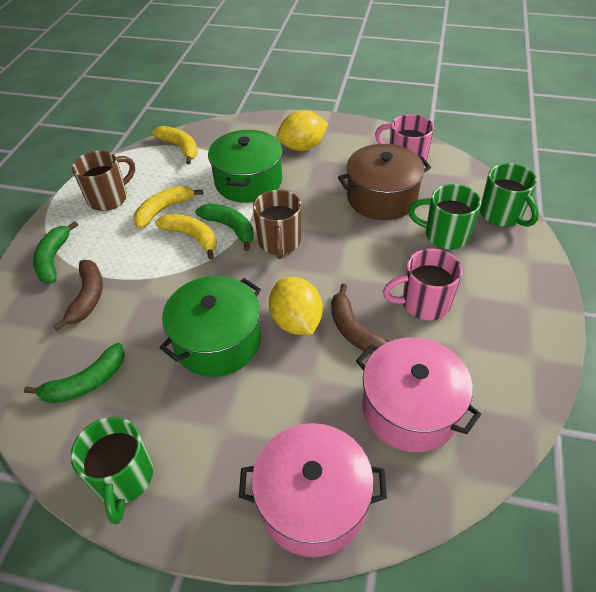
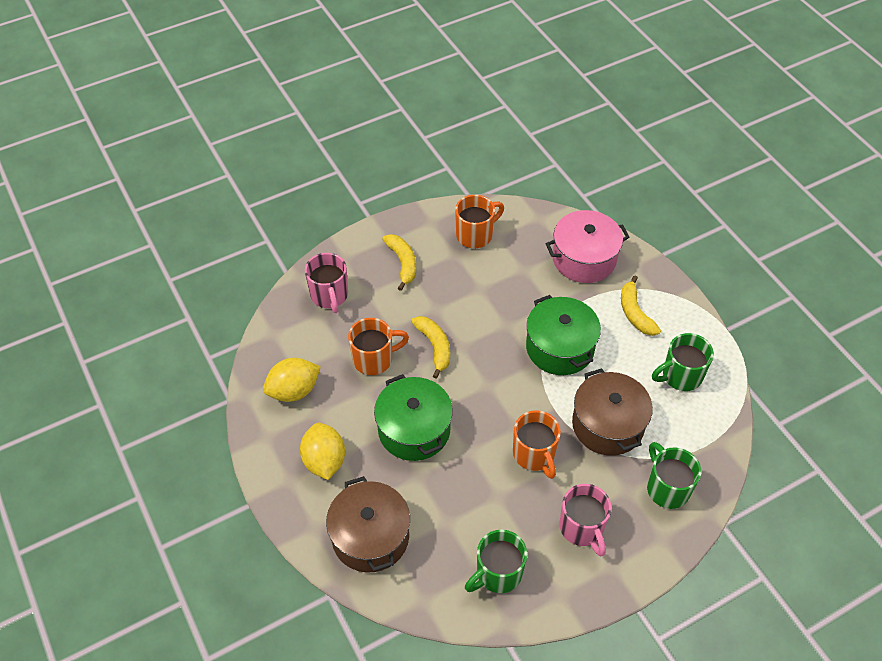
brown banana: [53,260,103,331] [331,284,389,355] = 2 -> none = 0
brown mug: [72,151,135,211] [253,190,302,259] = 2 -> none = 0
brown pot: [338,144,431,220] = 1 -> [326,476,410,572] [572,368,653,456] = 2
green banana: [24,343,125,403] [33,221,78,283] [195,204,254,251] = 3 -> none = 0
orange mug: none = 0 -> [348,318,409,375] [455,195,504,248] [513,410,561,479] = 3
pink pot: [239,423,387,557] [356,337,481,452] = 2 -> [545,210,630,283] = 1

